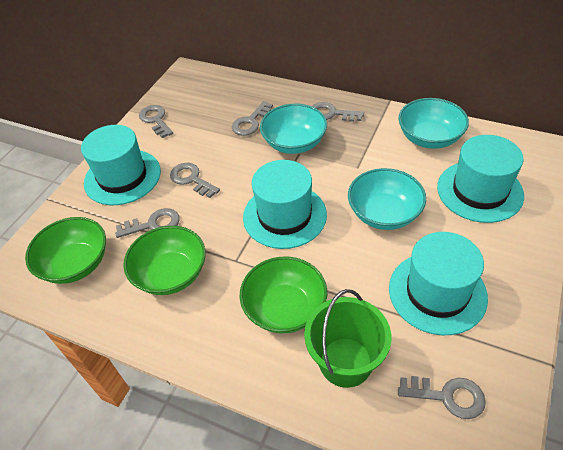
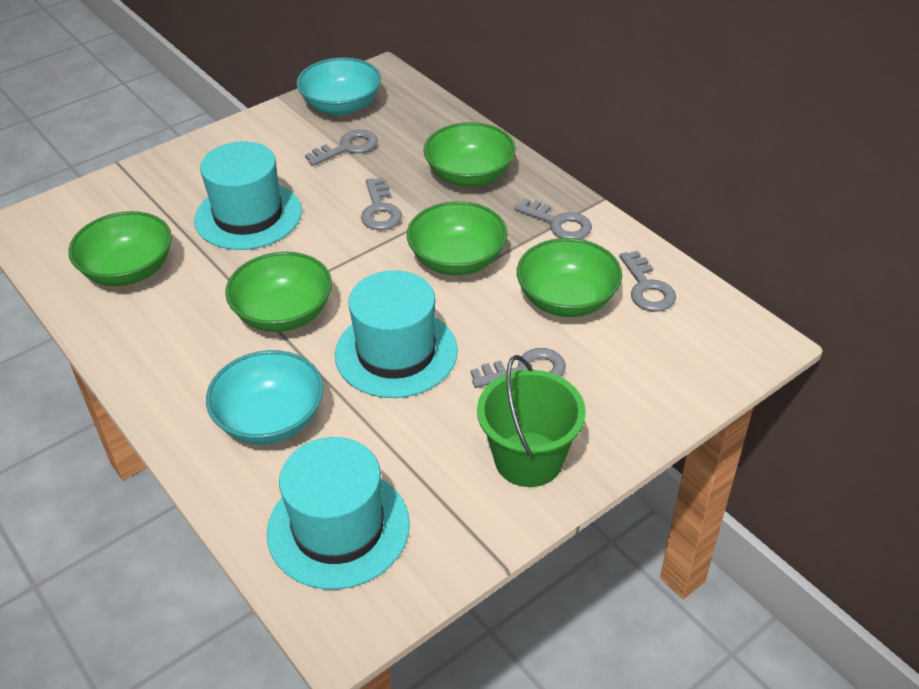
green bowl: [25,217,106,284] [123,226,206,295] [239,256,327,333] = 3 -> [68,211,172,286] [225,252,332,332] [407,201,508,275] [424,122,516,187] [517,238,622,317] = 5
grey key: [115,208,180,238] [139,105,173,138] [170,163,220,198] [232,101,273,136] [312,102,364,122] [398,376,486,419] = 6 -> [305,130,378,166] [361,178,402,230] [471,348,566,388] [514,198,592,239] [619,251,676,312] = 5
turquoise bowl: [260,104,327,154] [348,168,426,230] [398,98,469,149] = 3 -> [206,350,324,444] [296,57,381,116] = 2
turquoise hat: [81,125,161,205] [243,160,327,249] [389,232,488,335] [437,135,524,223] = 4 -> [194,141,302,250] [267,437,410,590] [335,270,458,398] = 3

